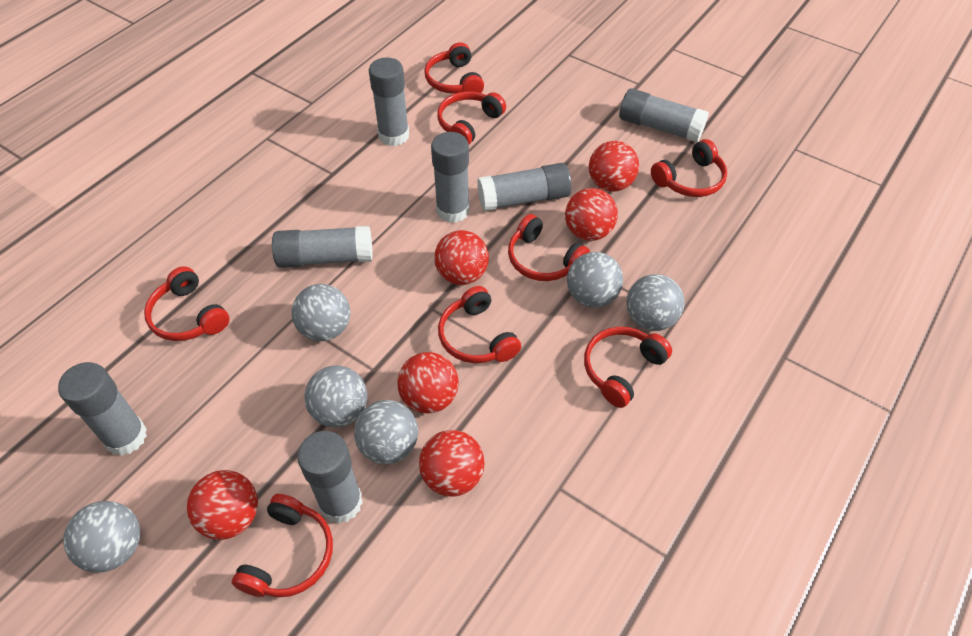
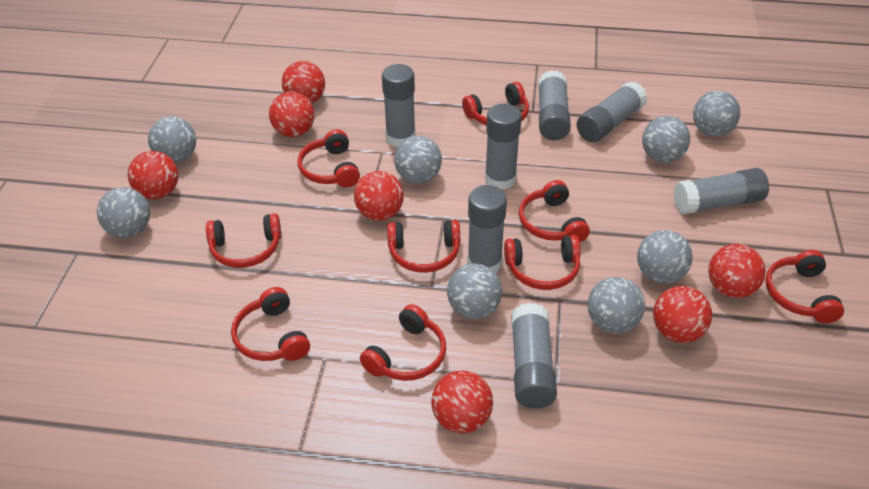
grey ball: [63,501,140,573] [292,284,350,341] [305,365,367,428] [354,400,418,464] [567,252,623,308] [626,274,685,331] = 6 -> [97,187,150,238] [148,116,196,163] [394,136,442,184] [447,263,502,319] [588,277,645,333] [637,230,693,284] [642,116,690,163] [693,91,740,136] = 8
red ball: [187,470,258,540] [397,352,459,413] [419,430,485,496] [434,230,489,285] [565,188,618,241] [589,141,639,192] = 6 -> [128,151,178,199] [269,92,315,137] [282,61,325,104] [354,171,404,221] [431,371,493,433] [653,286,712,343] [708,244,766,298] = 7
red headphones: [144,266,229,341] [232,494,333,598] [424,42,484,94] [437,91,506,144] [438,286,521,363] [508,214,590,281] [584,327,672,408] [651,139,727,197] = 8 -> [206,213,281,268] [231,287,310,361] [297,129,360,187] [360,304,446,381] [387,220,460,273] [462,82,529,126] [504,235,581,290] [519,180,590,242] [765,250,844,323] = 9

